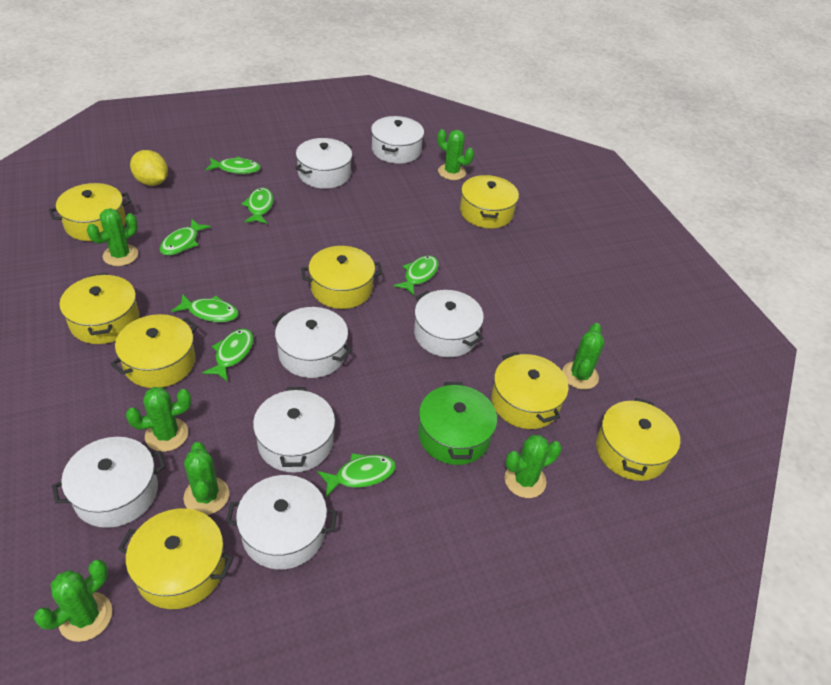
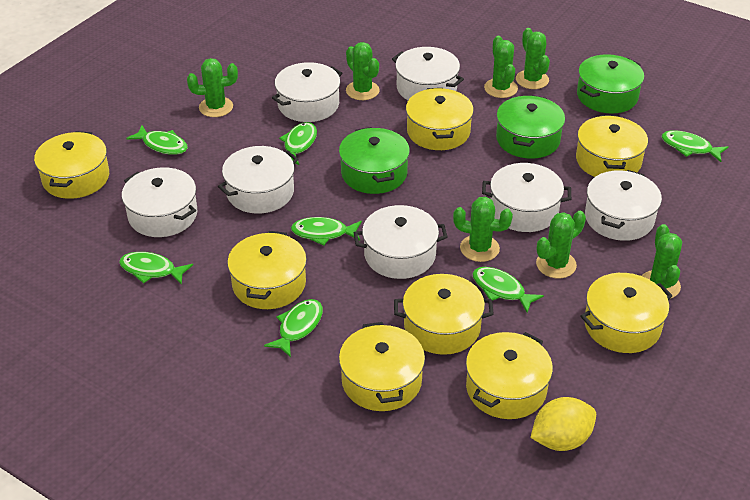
green pot: [418,382,497,465] = 1 -> [339,127,410,194] [496,95,565,159] [577,54,644,113] = 3

